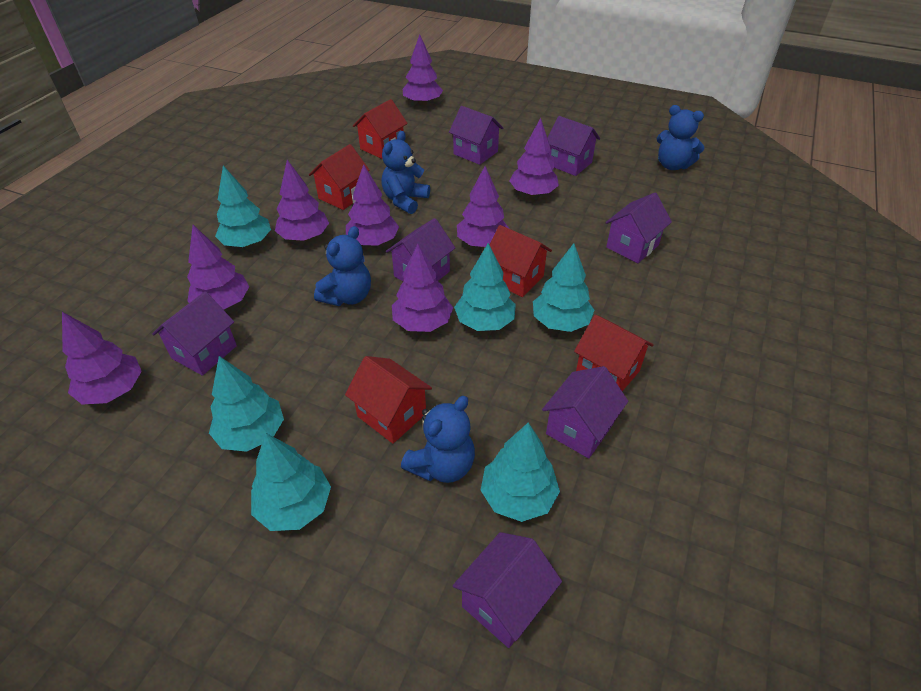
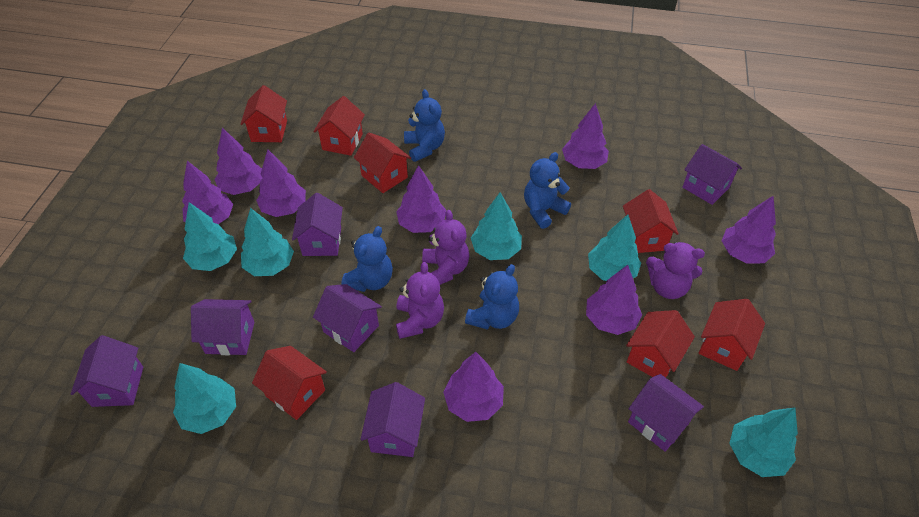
purple teddy bear: none = 0 -> [396,262,444,339] [422,210,469,285] [646,242,705,299] = 3
red house: [309,144,369,210] [345,356,432,444] [353,99,408,159] [490,225,552,297] [574,315,654,391] = 5 -> [240,85,287,142] [252,346,327,420] [313,96,365,156] [354,133,411,193] [623,189,679,253] [626,310,695,378] [699,299,765,371] = 7

